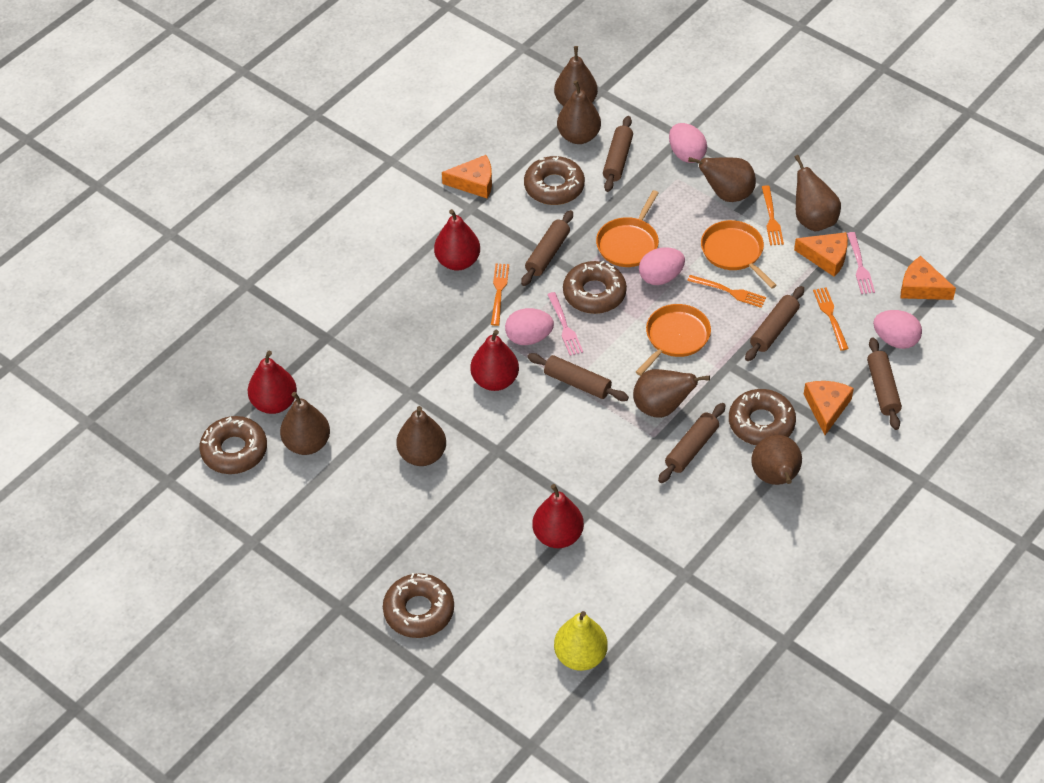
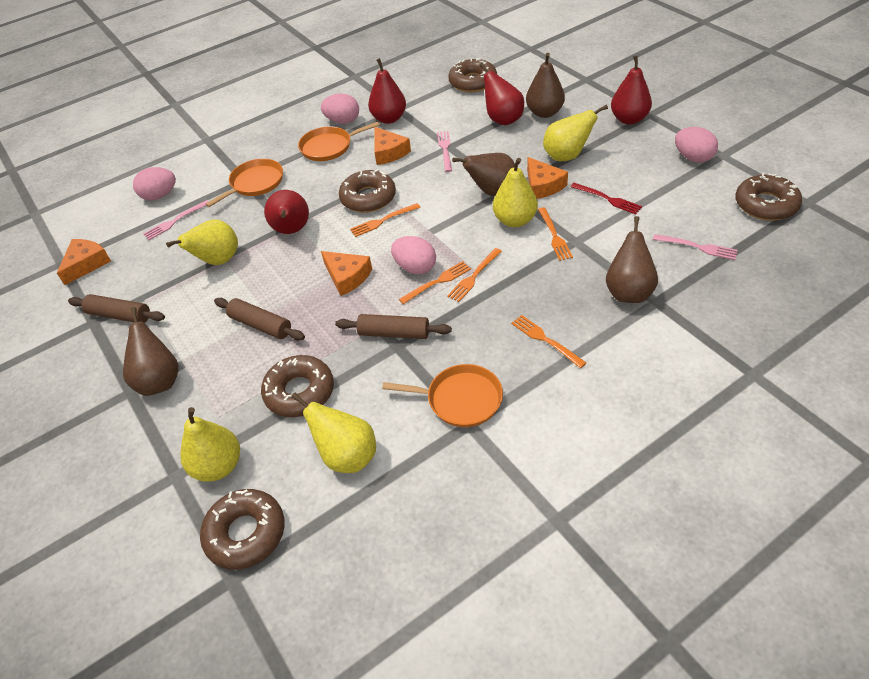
brown pear: [280,392,330,455] [396,406,446,466] [554,46,598,106] [557,80,601,144] [633,369,710,418] [688,157,756,202] [751,435,802,485] [794,155,841,231] = 8 -> [123,307,179,396] [452,153,515,196] [526,53,565,118] [606,216,658,303] = 4
brown rolling pin: [521,210,573,286] [527,353,629,401] [603,116,633,192] [658,403,726,483] [745,286,804,361] [867,338,902,430] = 6 -> [68,294,165,323] [214,298,305,341] [335,314,452,339] = 3
orange fork: [491,264,509,326] [687,275,766,308] [762,185,784,245] [813,287,849,351] = 4 -> [350,203,421,237] [399,261,471,304] [447,248,502,302] [511,315,586,368] [538,207,573,261] = 5
pink fork: [547,292,583,356] [847,232,875,294] = 2 -> [143,200,209,240] [437,131,452,172] [653,234,738,260] = 3
red fork: none = 0 -> [571,183,642,214] = 1
yellow pear: [554,611,608,671] = 1 -> [166,220,238,265] [180,407,240,482] [291,393,376,473] [493,158,538,227] [543,105,608,161] = 5

